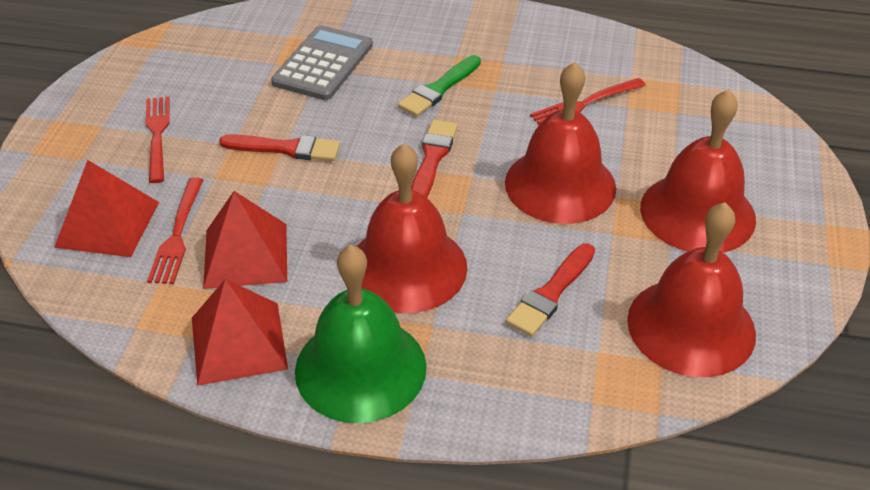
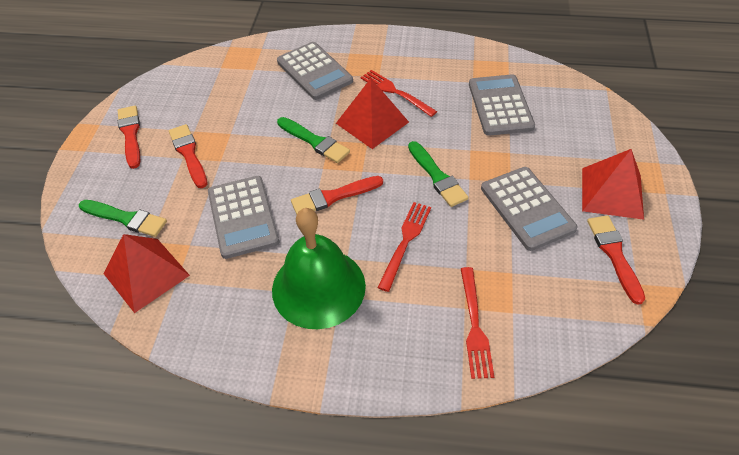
green brush: [398,55,481,117] = 1 -> [79,200,167,237] [277,117,350,163] [408,141,469,207] = 3
grey calculator: [271,25,373,100] = 1 -> [208,176,279,259] [277,42,353,100] [469,74,535,136] [481,167,578,251] = 4
red bell: [356,143,468,313] [505,62,616,224] [627,202,756,377] [640,89,756,252] = 4 -> none = 0
red brush: [219,134,340,161] [411,120,458,198] [506,243,595,337] = 3 -> [118,106,140,169] [169,124,207,188] [291,176,383,215] [587,216,645,305] = 4

